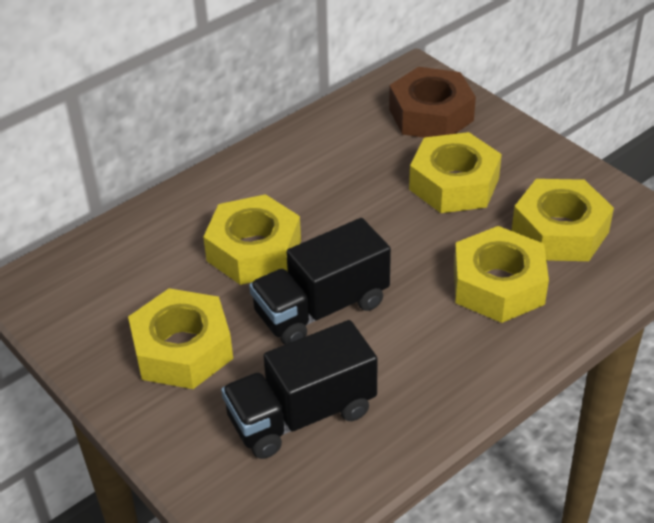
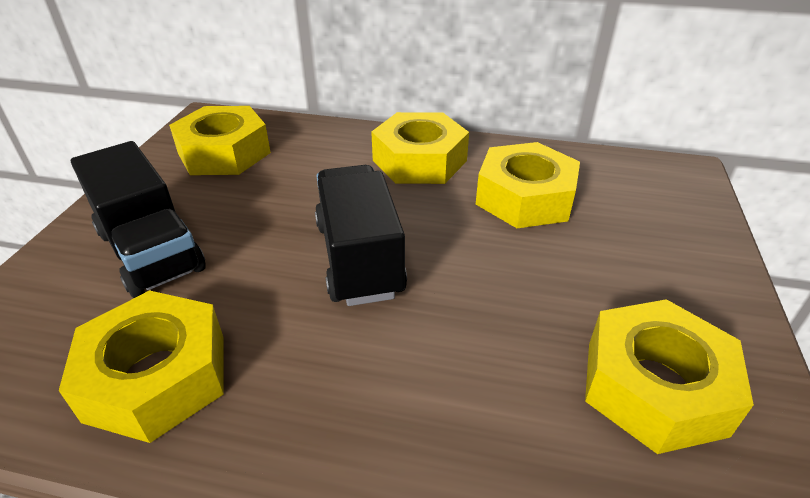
brown nut: [389,67,476,138] = 1 -> none = 0

